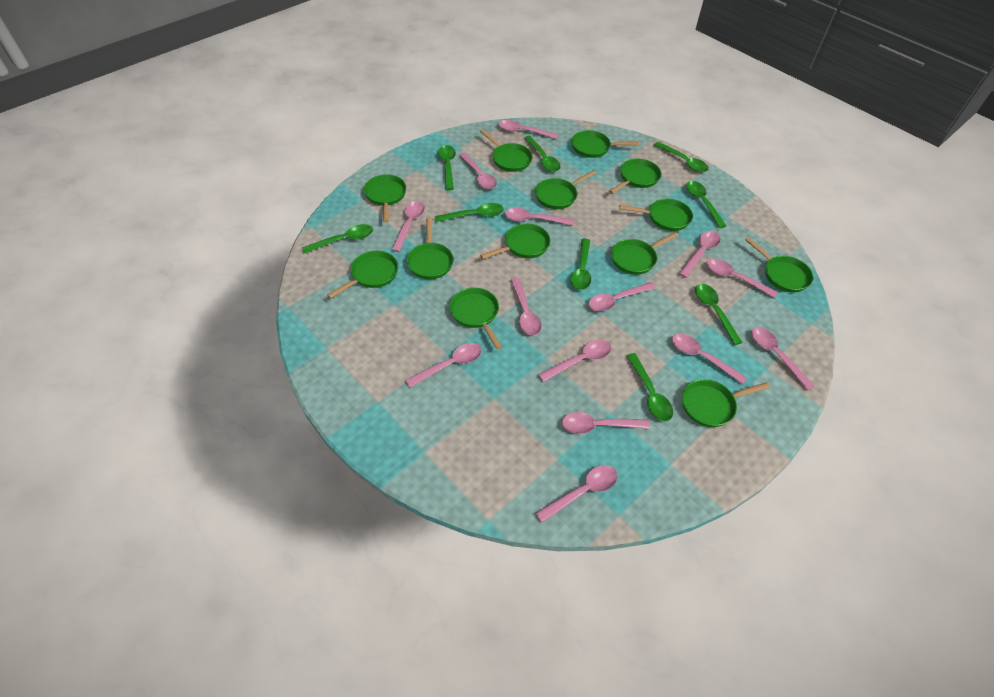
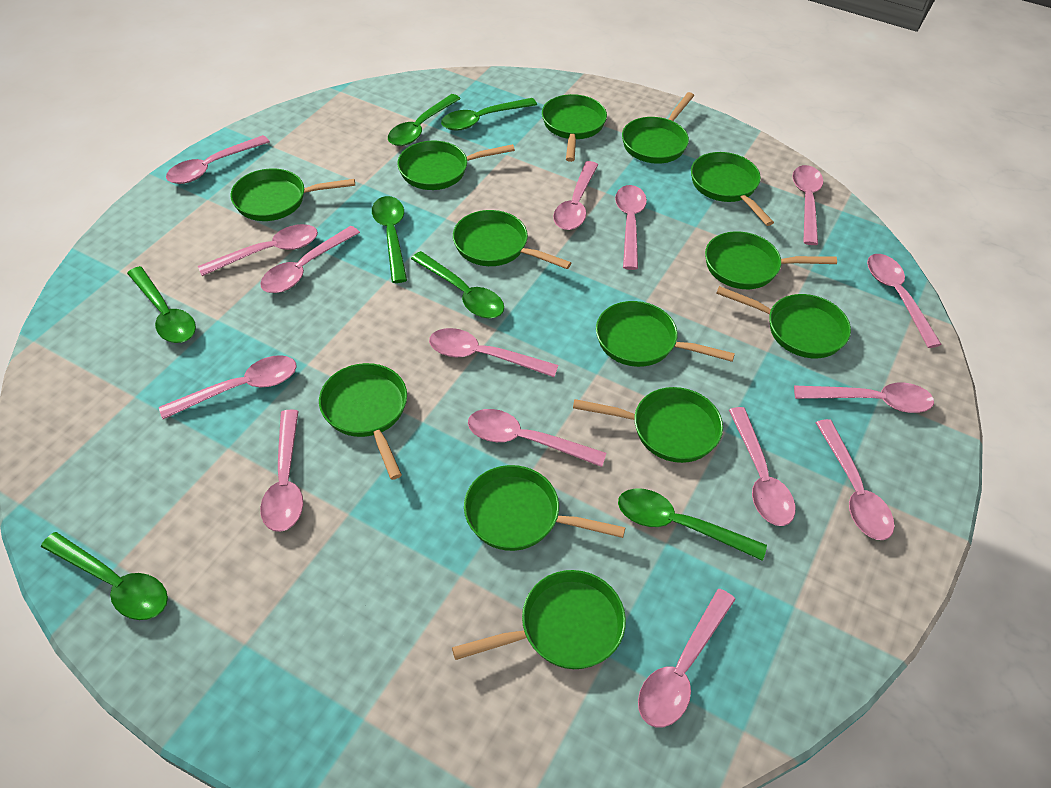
green spoon: [302,224,373,254] [435,203,504,222] [438,145,456,190] [524,136,560,172] [571,239,591,290] [627,353,673,421] [654,142,709,172] [686,181,726,228] [695,284,743,345] = 9 -> [41,532,168,620] [127,266,196,343] [372,196,407,283] [388,94,461,146] [411,251,504,318] [441,98,537,131] [618,488,767,561] = 7
pink spoon: [392,201,425,252] [406,343,482,388] [459,152,497,189] [499,120,559,139] [505,208,574,226] [511,278,542,335] [535,465,618,523] [538,340,611,382] [562,412,650,434] [588,282,656,311] [672,334,747,384] [679,231,720,278] [707,259,778,298] [751,327,815,391] = 14 -> [159,355,297,419] [166,135,270,184] [198,224,318,276] [260,226,360,293] [260,409,303,532] [429,328,558,377] [468,409,606,467] [553,161,598,230] [615,185,647,270] [638,589,736,727] [729,407,795,526] [792,165,823,245] [794,383,934,413] [816,419,894,540] [867,254,942,348] = 15

